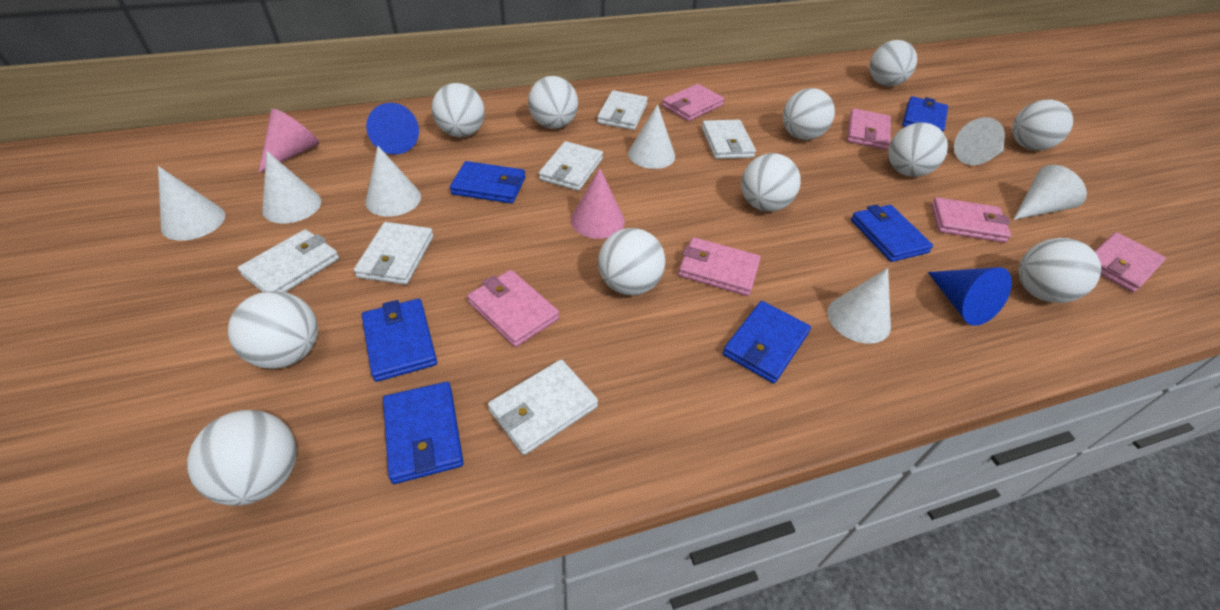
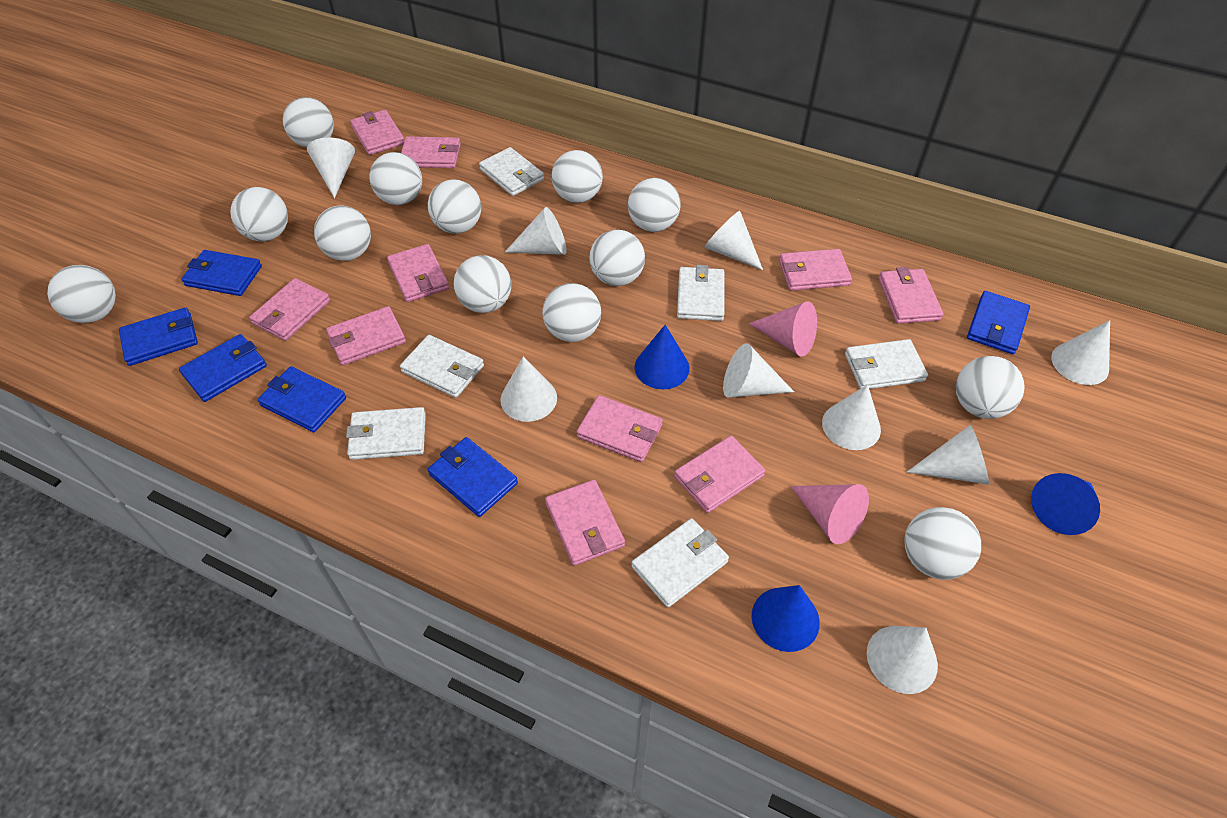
blue cone: [366,103,419,154] [928,267,1012,326] = 2 -> [634,325,690,389] [752,585,820,652] [1031,473,1100,535] = 3
pink wallet: [467,270,559,347] [662,84,724,121] [678,237,761,296] [847,108,891,150] [931,197,1011,243] [1094,232,1166,293] = 6 -> [249,278,330,341] [326,306,406,365] [350,110,404,155] [387,244,449,302] [401,136,461,168] [545,480,625,566] [576,395,663,462] [674,436,766,513] [779,249,852,291] [879,267,943,324] = 10
white ball: [187,410,297,506] [228,291,318,369] [432,83,485,137] [528,76,578,129] [598,228,665,295] [741,153,801,212] [783,88,835,140] [870,40,917,86] [888,123,948,177] [1012,99,1073,150] [1019,238,1101,303] = 11 -> [47,265,116,323] [230,187,288,242] [283,97,334,147] [314,206,371,261] [370,152,422,205] [428,179,481,234] [454,255,511,313] [542,283,601,342] [552,150,603,203] [589,230,645,286] [628,178,680,232] [904,507,981,580] [956,356,1024,419] = 13
white cone: [158,166,225,241] [262,151,321,224] [366,146,421,216] [628,104,675,169] [828,268,891,344] [954,117,1005,165] [1013,165,1087,220] = 7 -> [307,138,355,198] [500,356,557,422] [505,207,567,255] [704,211,763,270] [723,343,794,398] [822,384,881,450] [867,626,938,694] [907,425,989,485] [1051,320,1110,385] = 9

